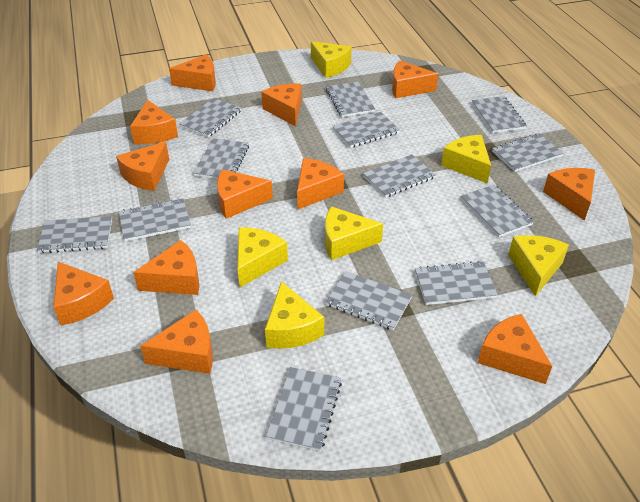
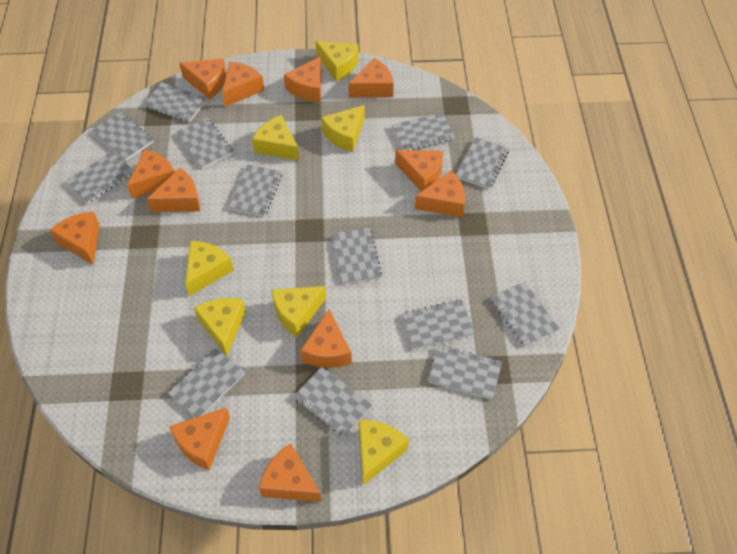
yellow cheese: [238,227,288,287] [265,281,324,349] [311,41,352,78] [325,206,383,260] [441,135,491,184] [508,235,569,296] = 6 -> [185,241,234,296] [194,298,246,356] [252,115,299,161] [272,286,326,337] [315,41,359,82] [321,105,365,152] [359,420,409,485] = 7

